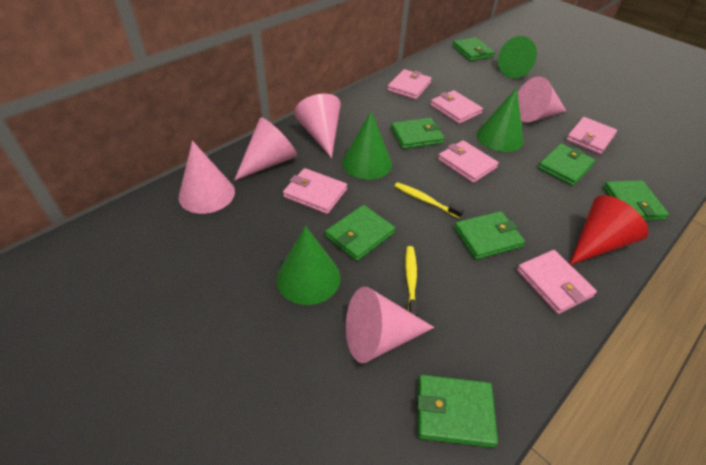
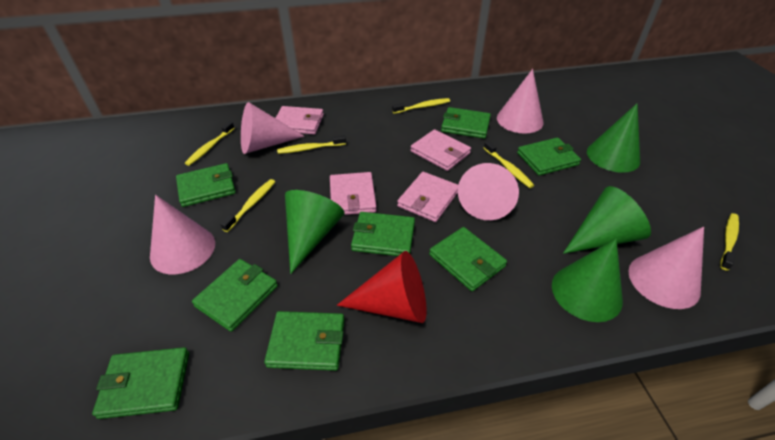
green wallet: [325,205,395,261] [391,118,445,149] [418,375,498,448] [452,37,495,61] [454,211,525,260] [538,144,595,186] [603,180,669,221] = 7 -> [92,347,189,419] [176,163,236,207] [192,259,278,332] [264,311,345,371] [351,212,415,256] [429,227,507,291] [441,107,491,139] [517,137,581,176] = 8
pink wallet: [283,168,347,214] [387,69,432,100] [430,90,483,124] [438,140,499,183] [517,250,597,314] [566,117,617,154] = 6 -> [276,106,324,134] [330,172,377,215] [397,172,458,222] [411,129,471,171] = 4
yellow toothbrush: [395,182,464,219] [405,246,418,316] = 2 -> [185,121,235,166] [220,179,275,232] [277,135,346,154] [392,98,450,114] [484,141,534,188] [720,213,739,271] = 6

